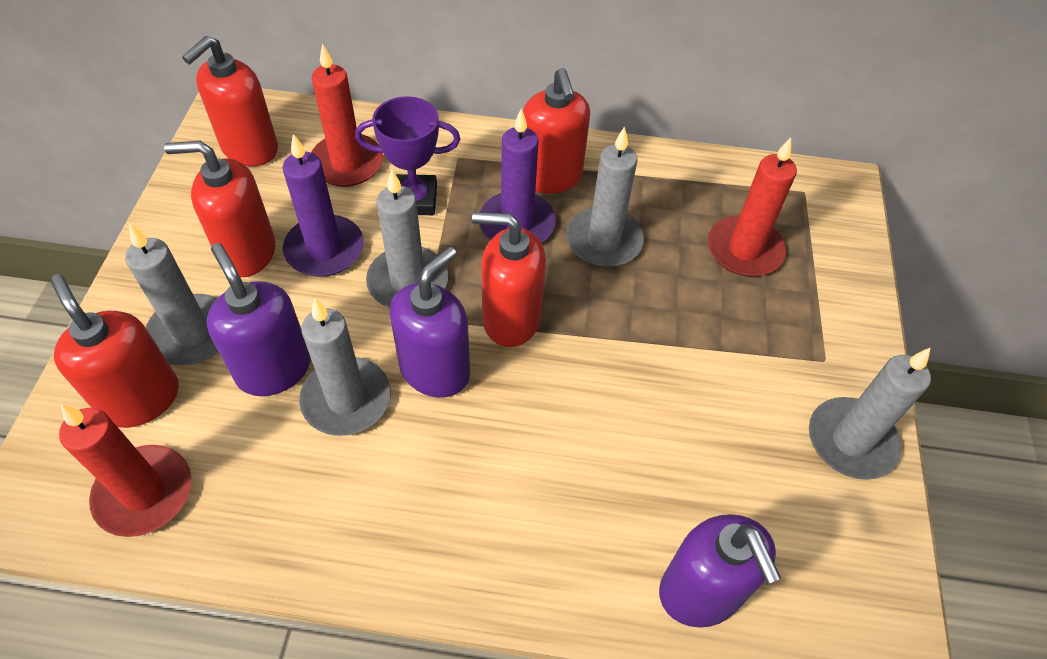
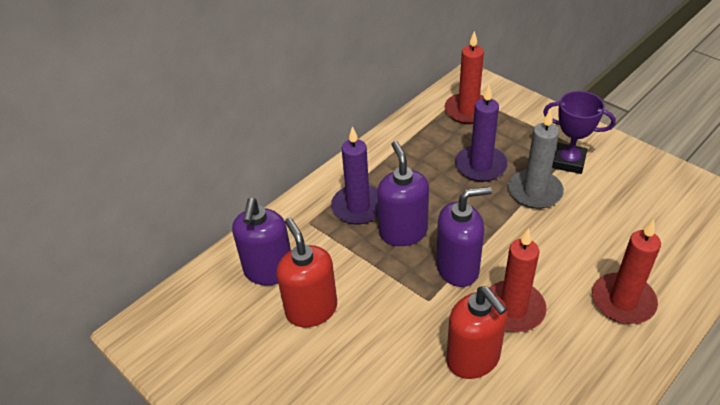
grey candle: [125,223,218,365] [299,298,391,436] [366,169,448,308] [566,126,644,267] [809,347,931,480] = 5 -> [508,110,564,209] = 1
red soap dispenser: [50,274,179,428] [164,141,276,277] [182,36,278,166] [472,212,546,347] [523,68,590,194] = 5 -> [277,218,337,327] [446,286,507,379] = 2

